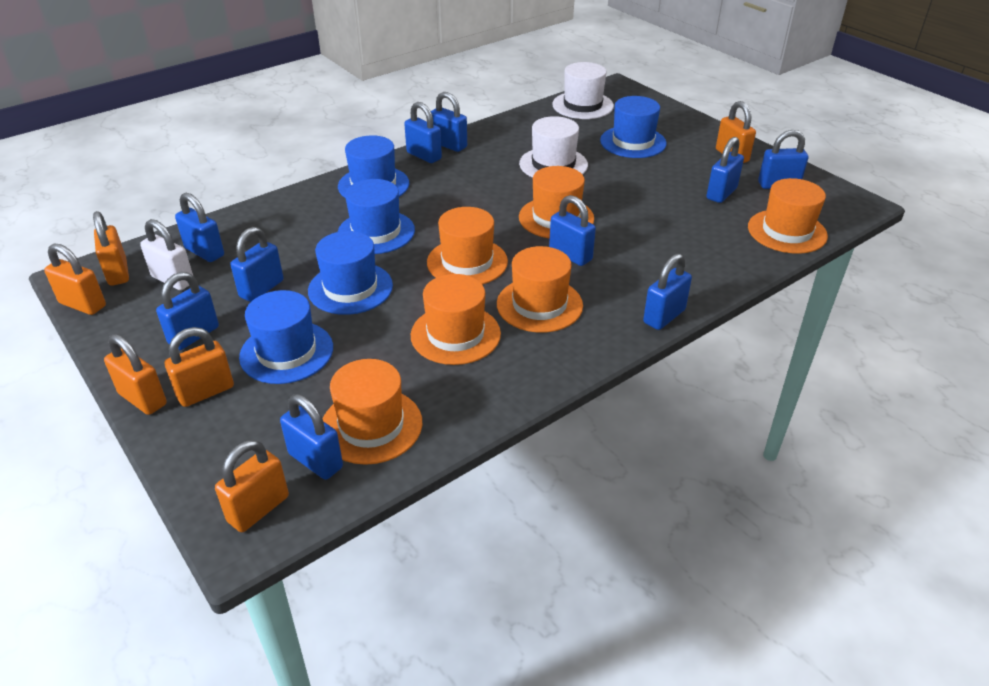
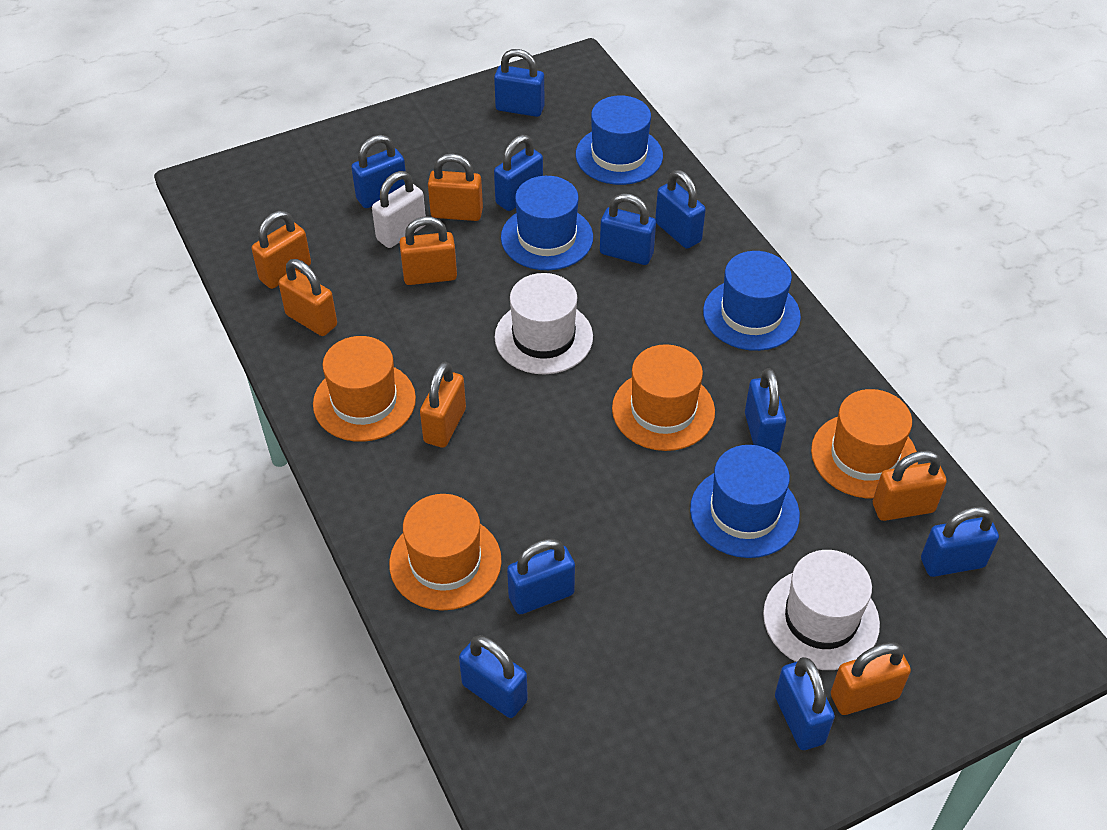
blue hat: [239,290,333,384] [308,231,393,315] [337,179,415,254] [338,135,409,198] [600,96,667,158] = 5 -> [501,176,593,270] [576,95,663,185] [690,445,800,558] [703,251,801,351] = 4
orange hat: [323,359,422,465] [411,274,501,365] [427,207,508,284] [497,246,583,333] [519,166,594,238] [748,178,828,254] = 6 -> [313,336,416,442] [389,494,502,611] [612,344,715,451] [811,389,918,498] = 4
orange padlock: [44,243,106,315] [93,211,129,286] [104,334,167,415] [165,327,234,407] [215,440,289,532] [716,101,756,163] = 6 -> [252,211,311,289] [279,259,337,336] [399,216,457,285] [420,362,466,448] [428,154,483,221] [831,642,911,715] [873,451,947,521] = 7

